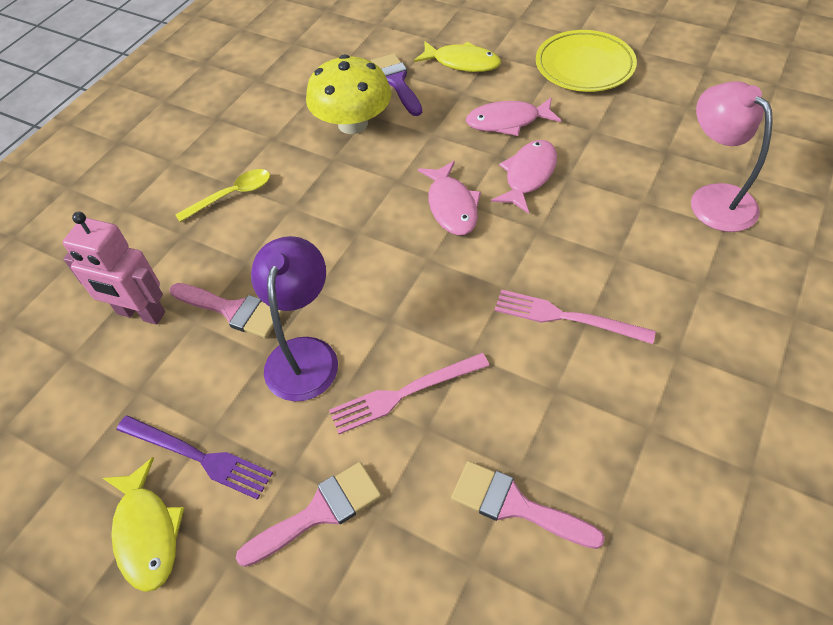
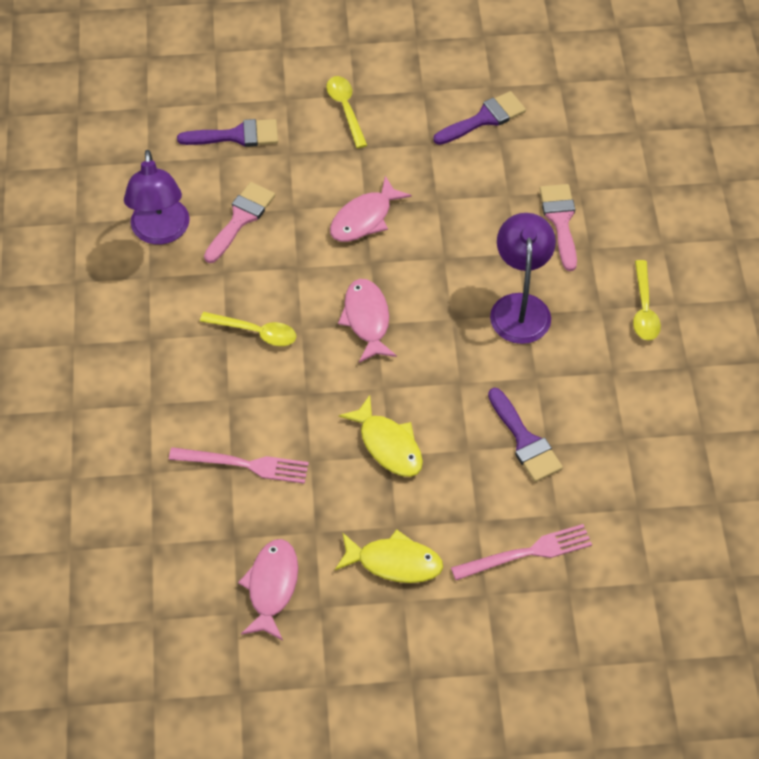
pink brush: [170,283,284,338] [236,462,382,567] [451,461,605,549] = 3 -> [204,182,275,263] [540,184,577,271] = 2
pink lamp: [691,81,773,232] = 1 -> none = 0
pink robot: [63,212,165,325] = 1 -> none = 0
purple brush: [370,53,422,116] = 1 -> [177,119,278,147] [433,91,526,145] [488,388,563,482] = 3
purple fork: [117,415,273,500] = 1 -> none = 0
purple lamp: [251,236,338,401] = 1 -> [124,150,190,245] [490,213,556,344] = 2
yellow mushroom: [306,55,391,134] = 1 -> none = 0
yellow plate: [536,30,637,92] = 1 -> none = 0
yellow spoon: [175,169,270,222] = 1 -> [200,312,296,346] [326,76,367,148] [633,260,661,341] = 3

